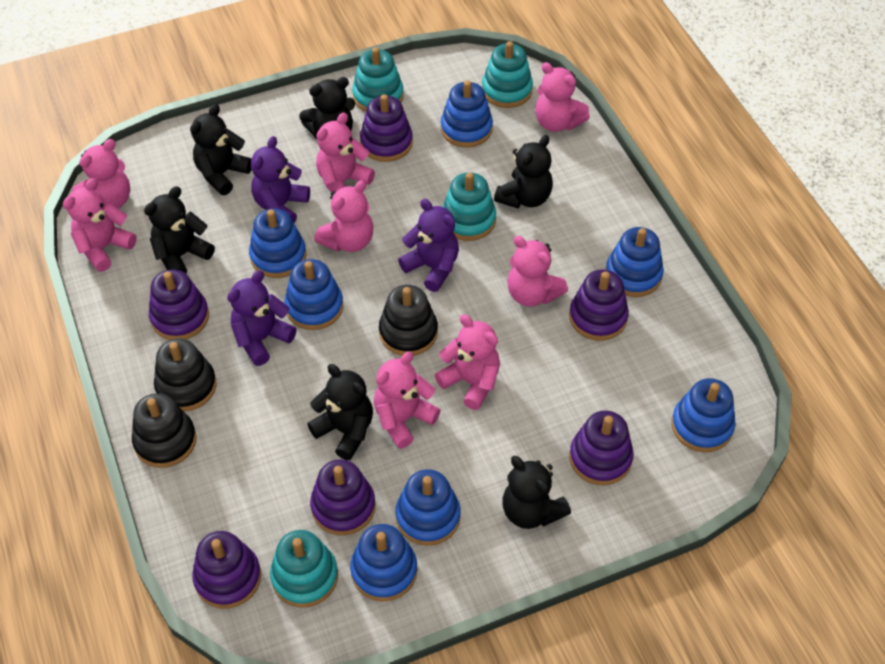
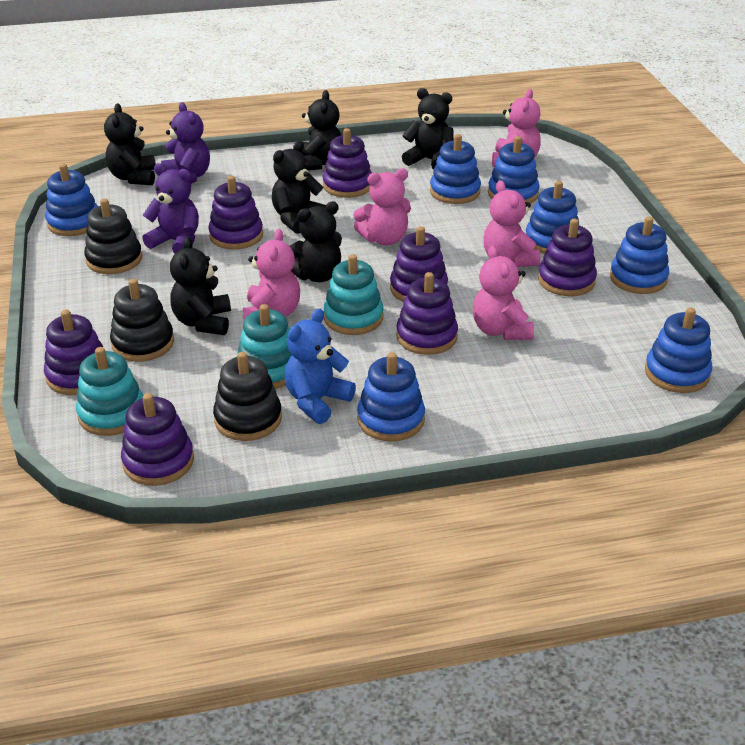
blue teddy bear: none = 0 -> [285,309,356,424] = 1
pink teddy bear: [63,178,137,272] [72,139,130,208] [314,180,373,252] [316,113,375,192] [374,352,441,449] [435,314,500,410] [507,236,568,306] [535,62,590,132] = 8 -> [243,229,300,320] [353,168,411,245] [473,245,534,340] [483,180,541,267] [492,89,541,167] = 5
purple stacking toy: [149,269,209,340] [192,531,261,609] [310,459,376,535] [360,94,413,162] [569,269,629,341] [569,411,634,485] = 6 -> [44,310,103,395] [121,393,194,486] [208,176,263,249] [323,128,372,198] [390,226,448,302] [396,272,458,355] [538,219,597,296] = 7
purple teddy bear: [227,270,297,366] [251,136,310,223] [398,199,459,292] = 3 -> [142,163,199,254] [161,102,210,184] = 2
turquoise stacking toy: [270,530,338,608] [352,47,404,112] [442,172,496,241] [482,41,533,108] = 4 -> [76,347,143,436] [237,304,292,389] [323,254,384,335] = 3

